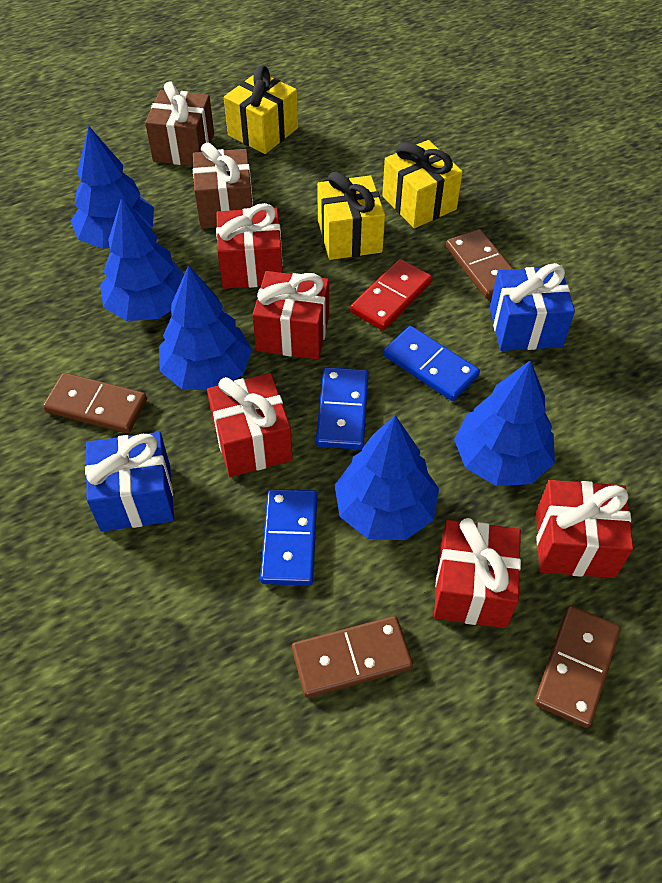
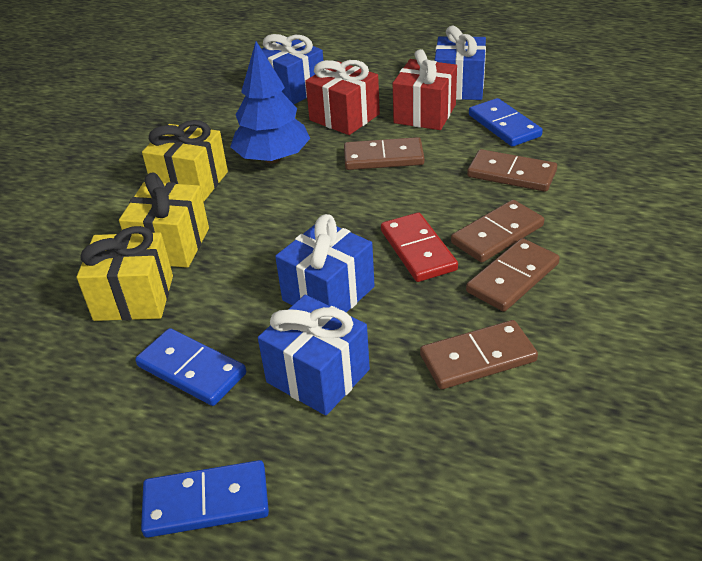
blue gift: [85,432,174,532] [490,263,575,351] = 2 -> [258,295,370,415] [262,34,323,104] [275,214,375,313] [435,26,486,100] = 4
blue tree: [71,126,154,249] [100,197,184,321] [159,265,252,390] [335,415,439,540] [454,360,555,486] = 5 -> [230,41,310,163] = 1
brown domino: [43,373,147,433] [292,616,413,698] [446,229,513,299] [534,606,621,728] = 4 -> [344,137,424,170] [420,320,538,389] [451,200,544,262] [466,238,560,312] [467,149,557,192] = 5
brown gift: [145,82,214,166] [193,142,253,229] = 2 -> none = 0
red gift: [207,373,293,477] [216,203,283,289] [252,271,329,360] [434,518,521,628] [536,480,633,578] = 5 -> [305,60,380,135] [393,49,457,130] = 2

